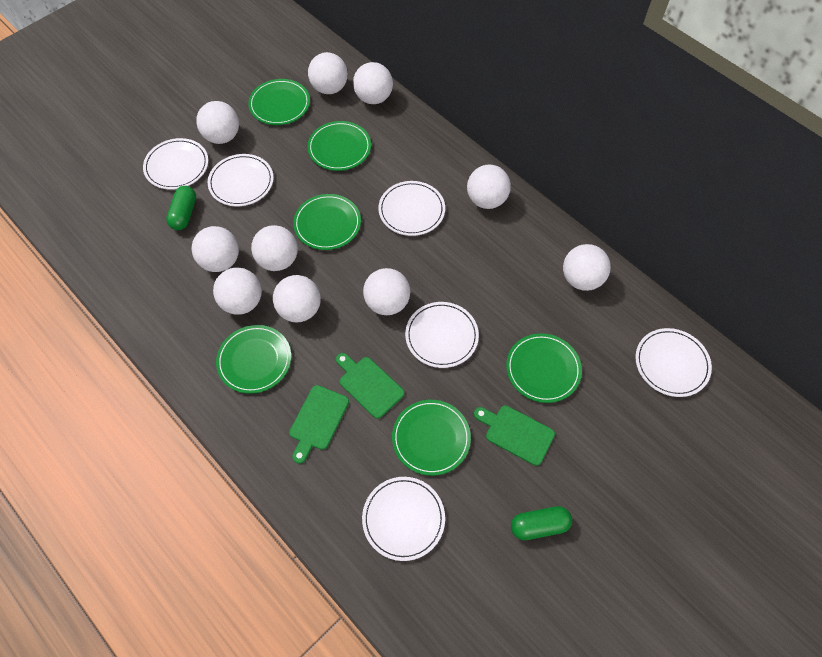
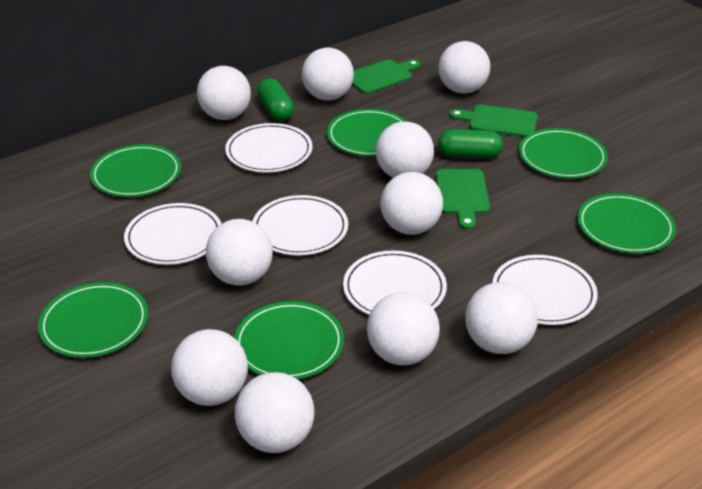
white plate: [143,138,208,190] [208,154,274,206] [362,477,445,561] [378,181,445,236] [405,302,479,368] [635,328,712,397] = 6 -> [124,203,221,265] [225,123,312,173] [252,195,348,256] [343,250,447,315] [492,255,598,325] = 5

